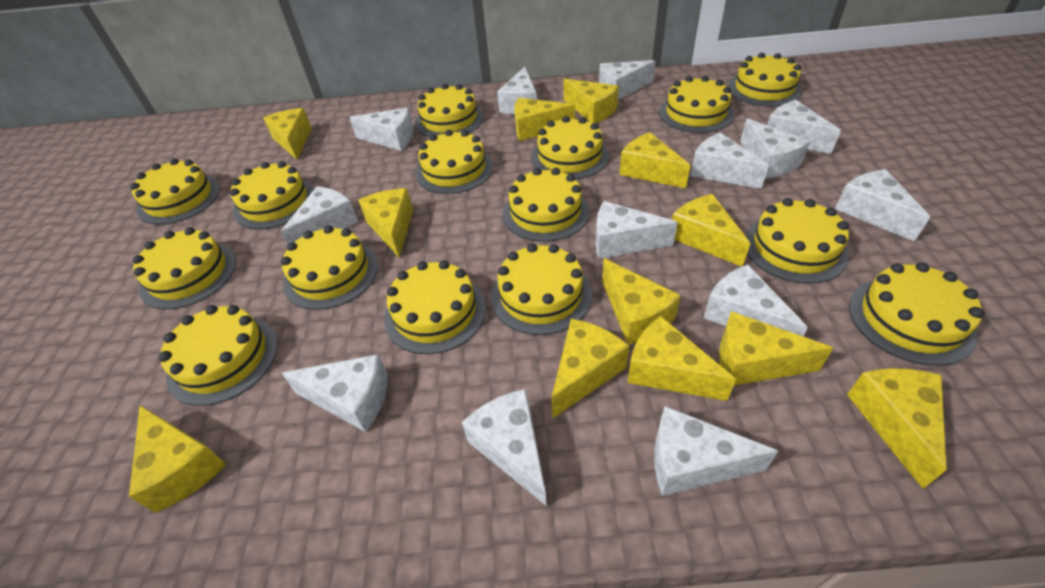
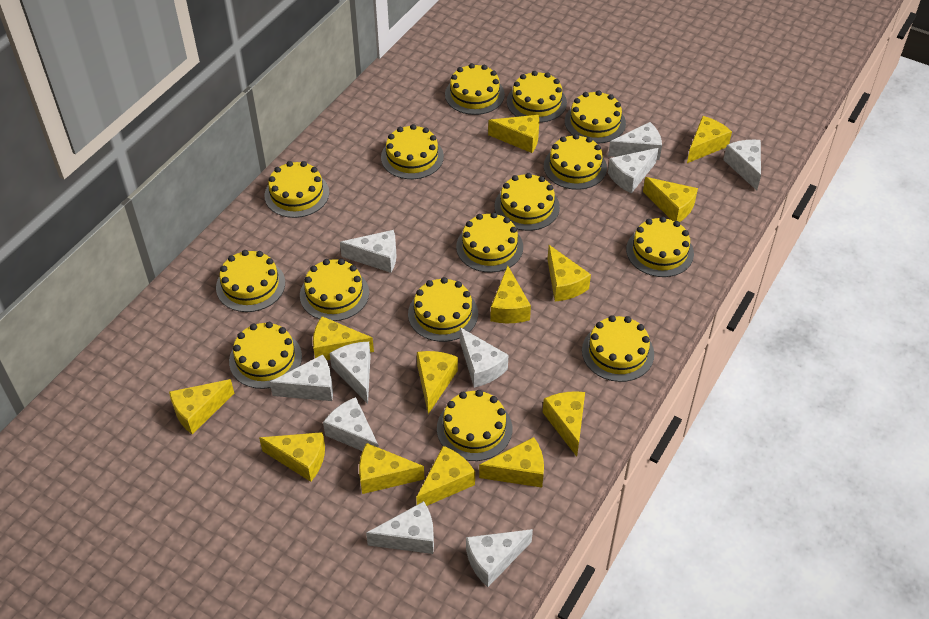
white cheese: [281,186,358,244] [282,354,388,432] [349,108,414,151] [462,389,547,506] [497,67,537,115] [596,201,678,259] [599,60,656,100] [654,406,778,496] [690,133,769,189] [703,264,808,336] [740,118,810,178] [767,100,841,154] [835,169,930,242] = 13 -> [270,354,333,401] [323,397,379,451] [330,342,371,404] [340,230,397,273] [366,501,434,554] [460,327,508,388] [466,529,533,587] [608,122,662,160] [608,148,658,194] [723,140,761,190] = 10
yellow cheese: [129,405,227,513] [263,108,312,160] [358,188,413,257] [514,98,575,141] [551,319,629,419] [563,79,619,123] [602,259,681,345] [619,132,691,189] [627,316,736,401] [672,194,751,267] [719,311,833,386] [847,368,947,489] = 12 -> [169,379,234,435] [259,432,325,482] [313,316,374,360] [359,443,425,494] [416,446,475,506] [417,351,458,414] [479,437,544,488] [488,115,539,153] [490,266,531,323] [542,391,585,457] [547,245,591,302] [643,177,698,222] [687,116,732,163] = 13

